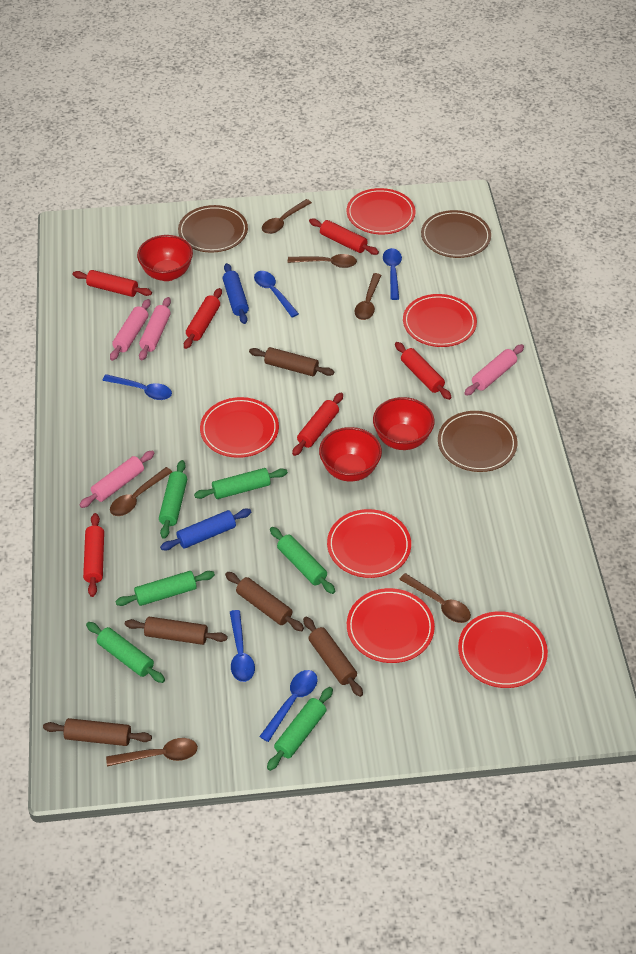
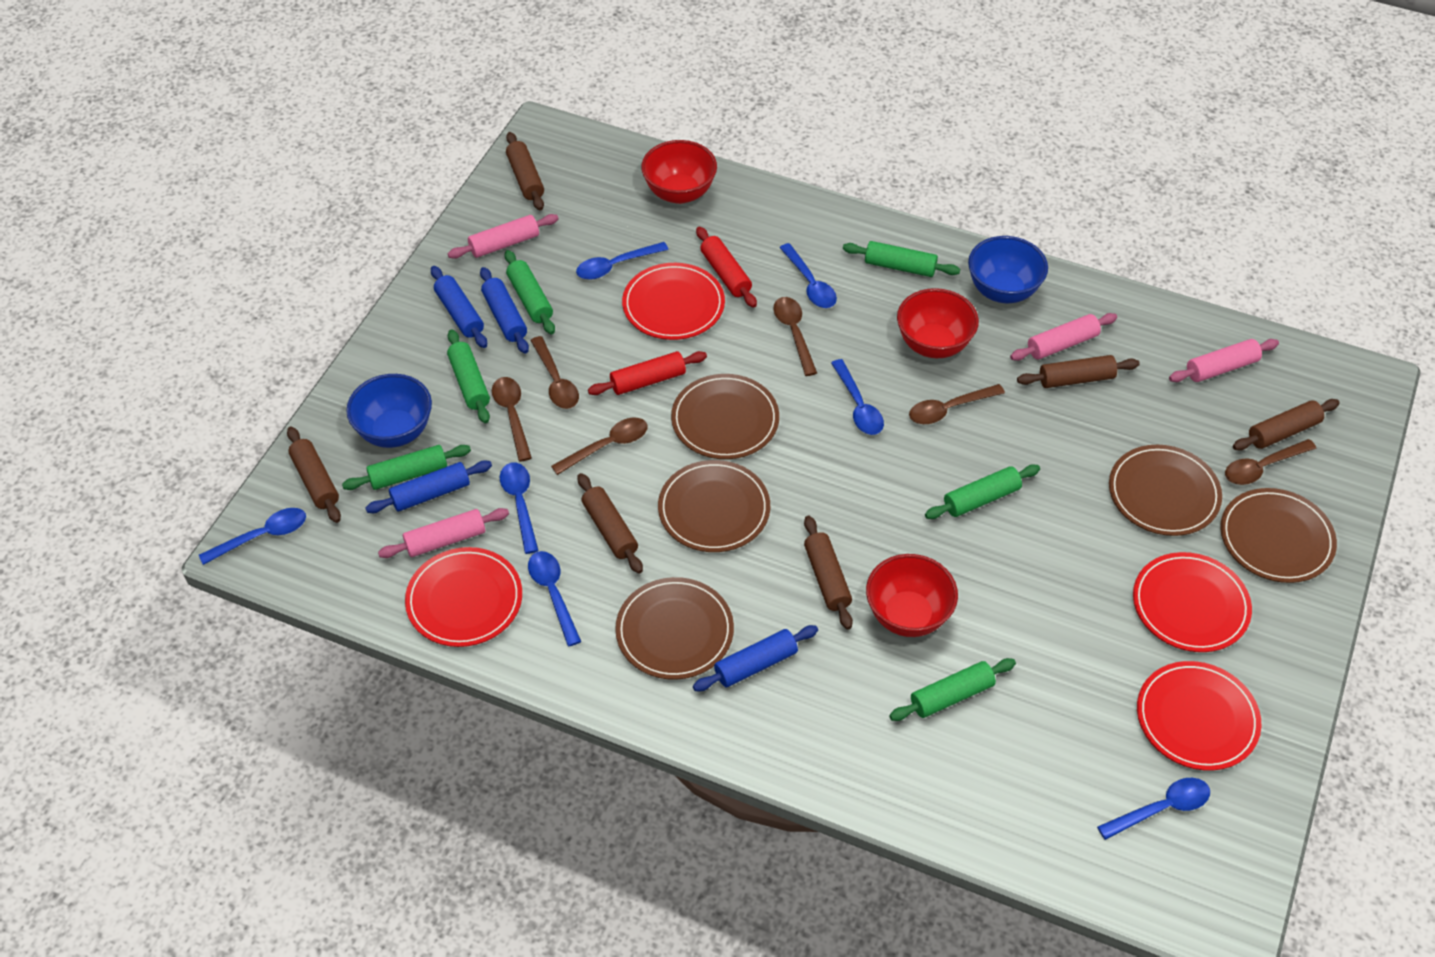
blue bowl: none = 0 -> [346,374,432,448] [968,236,1048,303] = 2
blue rolling pin: [160,509,251,551] [223,263,249,324] = 2 -> [365,460,492,513] [431,266,487,348] [480,267,529,354] [693,625,818,691] = 4
blue spoon: [102,374,172,400] [230,610,255,682] [254,271,299,317] [259,670,317,742] [383,248,402,300] = 5 -> [199,508,306,565] [500,462,539,554] [528,551,581,646] [576,242,669,280] [779,243,837,308] [831,359,884,435] [1097,778,1210,840] = 7
brown plate: [178,205,248,253] [421,210,491,258] [438,411,517,472] = 3 -> [615,577,734,680] [658,460,770,552] [671,374,779,459] [1109,445,1222,536] [1220,488,1337,583] = 5
brown rolling pin: [43,718,152,746] [125,617,228,645] [225,572,304,631] [249,347,334,376] [303,617,363,697] = 5 -> [287,426,341,523] [506,132,544,211] [578,473,643,574] [804,516,853,630] [1017,355,1140,388] [1233,399,1340,451] = 6
red plate: [200,397,279,458] [327,509,411,578] [347,188,416,234] [347,588,435,663] [403,294,477,347] [458,611,548,688] = 6 -> [405,547,522,647] [622,263,725,340] [1133,552,1252,652] [1137,661,1261,771] = 4
red rolling pin: [73,270,152,297] [83,513,104,597] [184,288,222,349] [292,393,343,456] [309,218,379,255] [395,342,451,400] = 6 -> [588,351,707,395] [696,226,757,308] = 2

